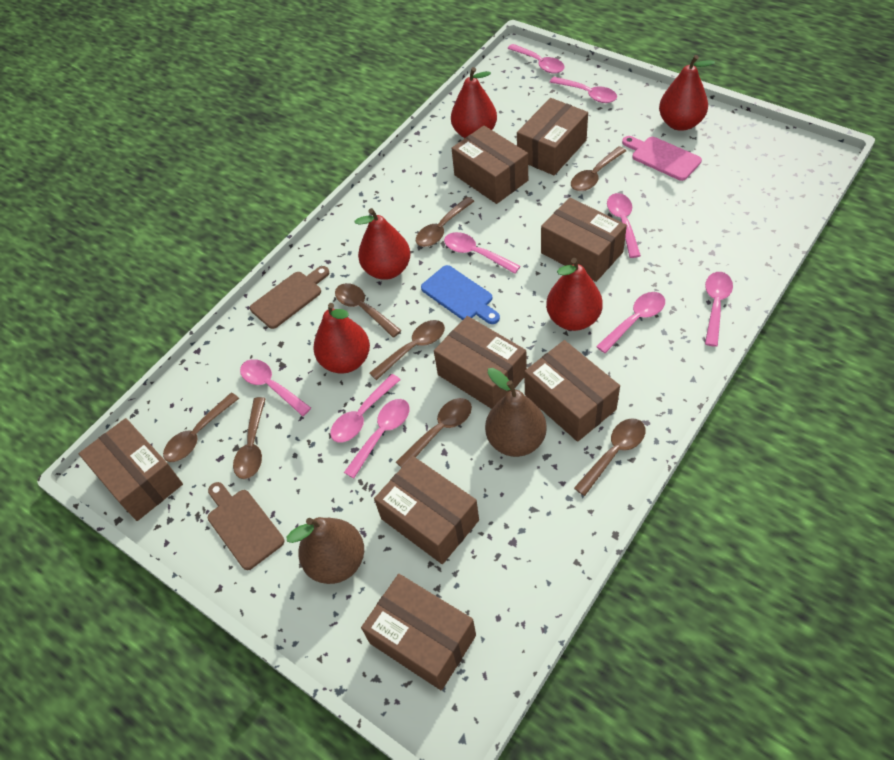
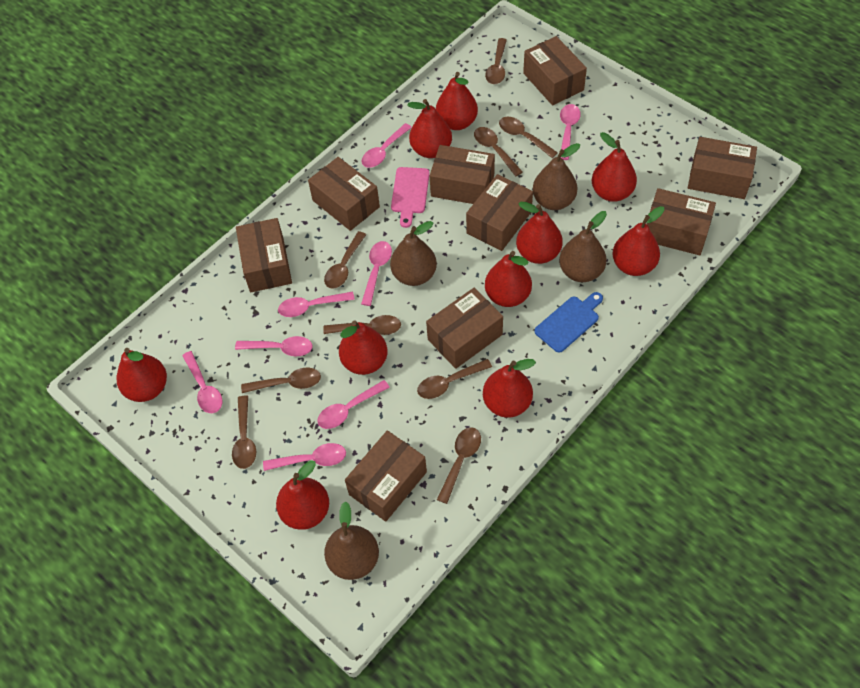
brown box: [79,418,183,521] [361,574,476,691] [374,456,479,564] [434,316,527,409] [452,126,528,204] [517,98,588,175] [524,340,620,442] [541,197,627,282] = 8 -> [236,218,292,292] [308,157,380,231] [345,430,427,522] [426,288,503,369] [430,145,495,204] [466,174,533,251] [523,36,587,105] [647,188,716,255] [688,137,757,199] = 9
brown cutting board: [208,482,284,570] [250,266,329,329] = 2 -> none = 0
brown pear: [286,517,364,584] [485,368,547,457] = 2 -> [324,501,379,580] [390,221,437,286] [532,143,580,210] [559,211,607,282] = 4
brown spoon: [163,393,239,462] [233,397,266,479] [335,283,402,338] [369,320,445,380] [396,398,472,468] [416,197,475,247] [571,146,626,191] [574,419,646,496] = 8 -> [232,396,256,469] [241,368,321,393] [323,315,401,335] [324,231,366,289] [417,359,492,399] [437,427,481,504] [474,127,523,176] [485,38,507,84] [499,117,558,158] = 9
pink spoon: [240,359,311,416] [330,374,401,443] [344,399,409,478] [444,232,520,274] [507,44,565,74] [550,77,617,103] [596,292,665,353] [607,193,641,258] [705,272,733,347] = 9 -> [182,351,223,413] [235,336,313,356] [263,443,346,471] [278,291,355,317] [317,380,390,429] [361,241,392,306] [362,123,412,168] [560,104,581,160] = 8
red pear: [313,303,370,374] [354,208,411,280] [451,67,497,138] [546,258,603,331] [659,55,715,131] = 5 -> [117,348,167,402] [276,460,329,530] [339,321,388,375] [407,99,452,158] [436,72,478,130] [483,359,536,418] [485,251,532,307] [516,202,563,264] [592,132,637,202] [613,206,664,276] = 10

